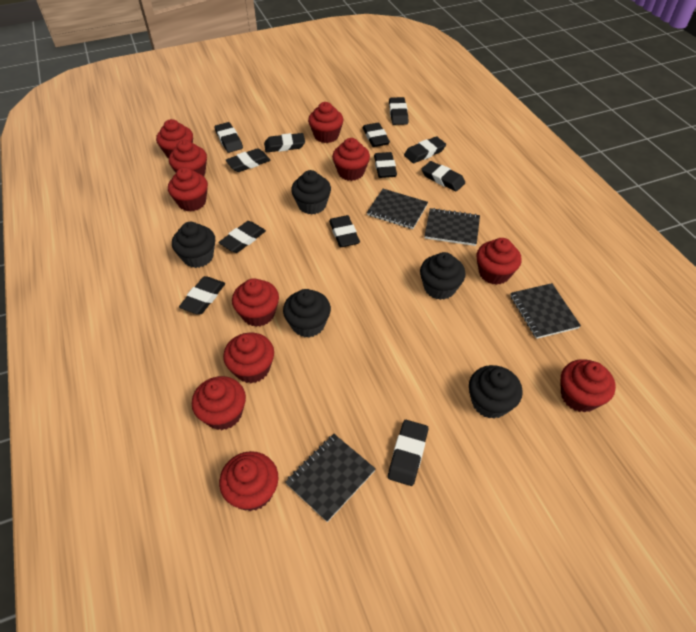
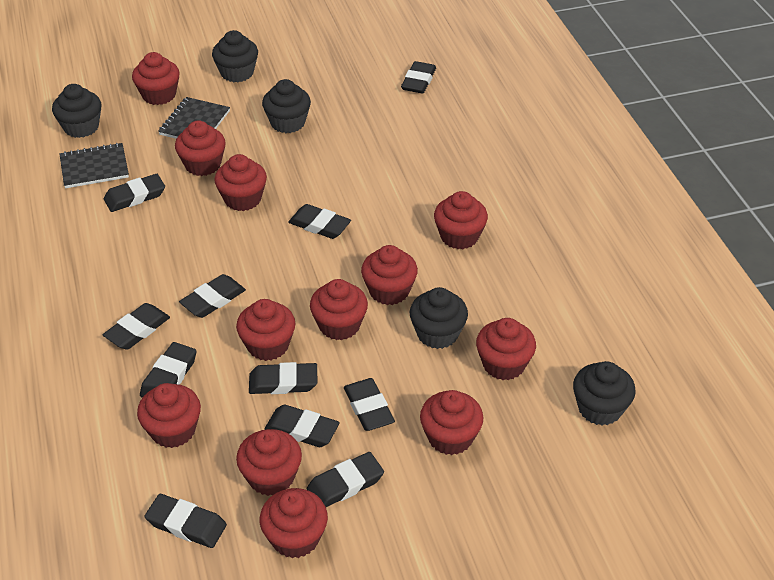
black eraser: [179,276,225,314] [214,122,243,153] [219,221,266,253] [226,148,271,172] [264,133,305,152] [329,215,360,247] [363,123,390,147] [374,152,397,178] [388,420,428,486] [389,97,408,125] [404,136,446,163] [422,161,465,191] = 12 -> [103,303,170,350] [104,174,165,212] [140,342,196,398] [145,494,227,548] [179,274,246,318] [249,362,317,394] [265,405,340,447] [288,204,351,239] [307,452,384,507] [344,378,395,431] [401,61,436,93] = 11
black notebook: [285,434,376,522] [367,189,428,229] [424,208,480,246] [510,283,581,339] = 4 -> [60,143,129,188] [158,97,230,139] = 2
red cupcake: [156,119,193,159] [168,167,208,212] [169,140,207,176] [192,376,246,430] [219,451,278,511] [223,333,274,383] [232,278,279,327] [308,102,343,143] [332,138,370,181] [477,238,522,285] [560,359,616,413] = 11 -> [132,52,180,105] [137,383,201,448] [175,121,226,176] [214,154,267,211] [236,299,296,361] [236,429,302,496] [260,488,328,558] [310,279,368,340] [361,245,418,305] [420,390,484,455] [434,191,488,249] [476,318,536,380] = 12

